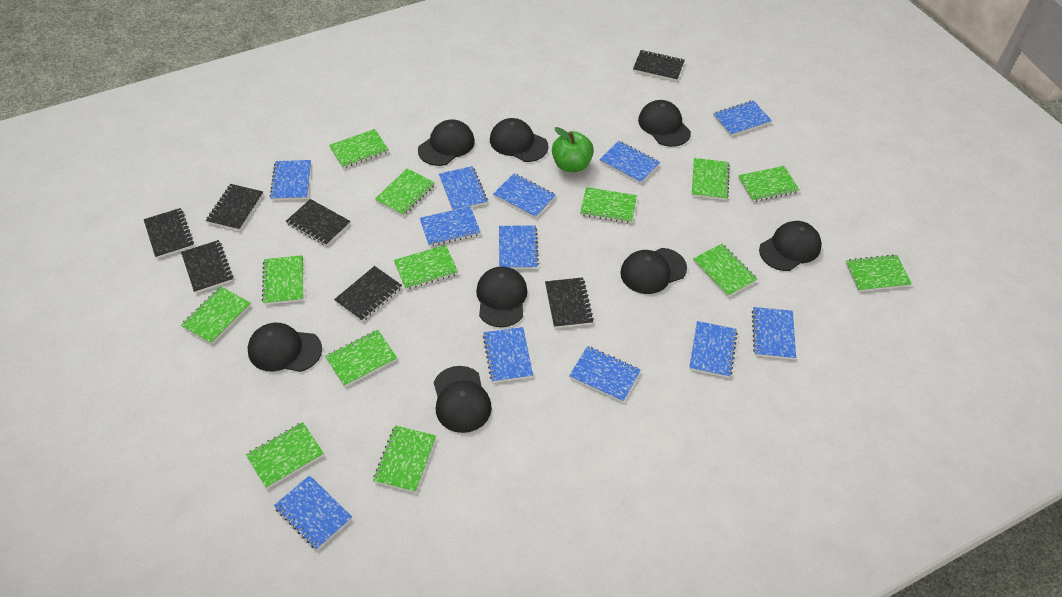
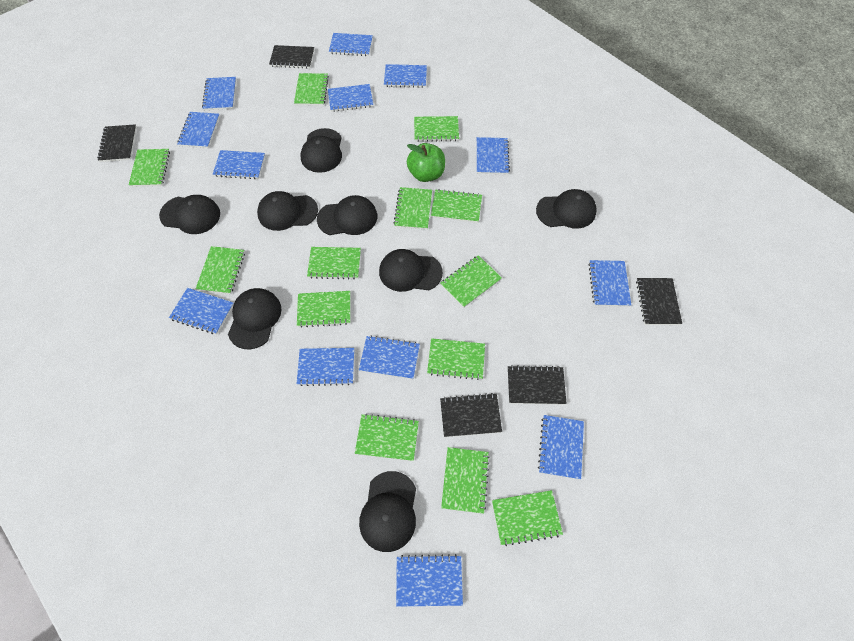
black notebook: [144,208,194,259] [181,240,233,293] [206,184,263,231] [286,199,351,246] [334,266,402,322] [545,277,594,328] [633,50,685,81] = 7 -> [97,124,137,162] [269,45,314,69] [440,393,502,437] [508,365,567,405] [636,278,682,325] = 5
blue notebook: [270,160,311,200] [274,475,352,550] [420,206,481,246] [439,166,488,210] [483,327,533,383] [493,173,556,218] [499,225,539,269] [569,346,641,402] [599,141,660,184] [689,321,738,378] [713,100,772,136] [752,307,796,360] = 12 -> [169,288,234,334] [177,112,220,148] [202,77,236,110] [213,150,265,179] [297,348,354,386] [328,84,373,112] [329,33,373,56] [359,336,420,379] [384,64,427,88] [396,554,463,607] [477,137,510,174] [538,415,584,480] [588,260,631,307] = 13

